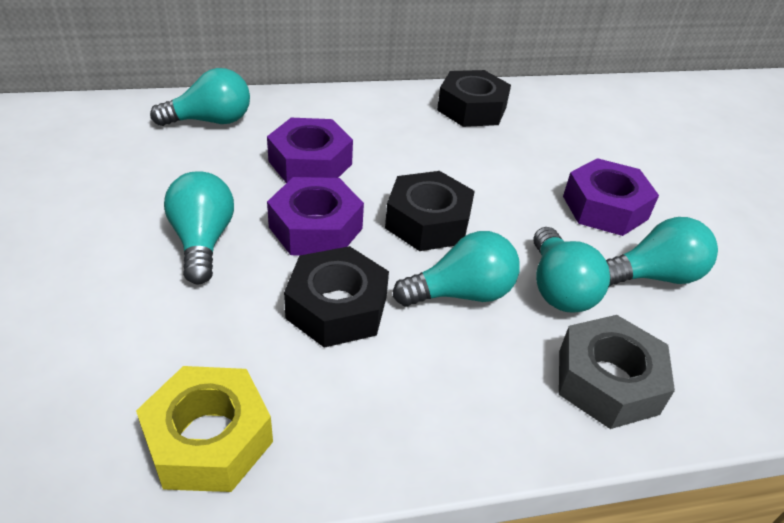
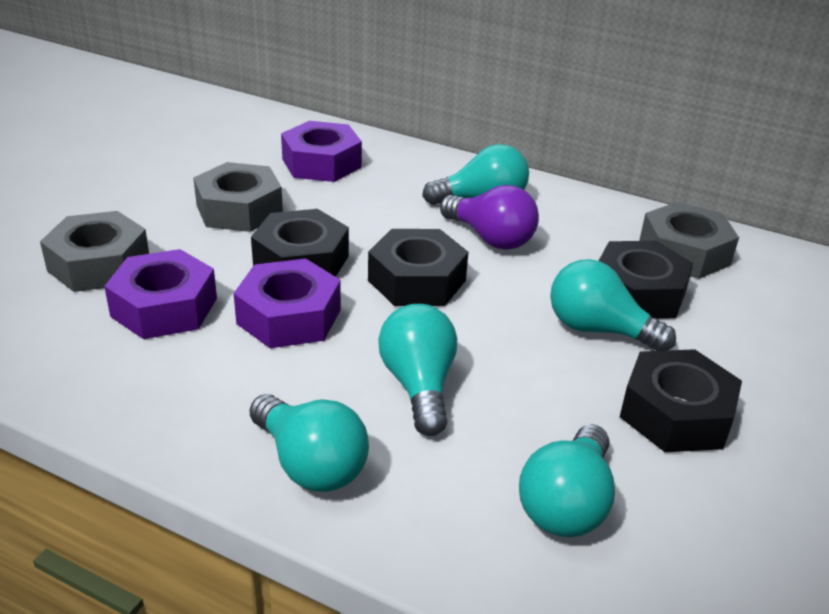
black nut: [284,246,389,348] [385,171,475,251] [437,70,511,127] = 3 -> [251,209,349,277] [368,229,468,306] [599,241,694,319] [620,349,742,452] = 4
grey nut: [559,315,675,429] = 1 -> [40,211,149,292] [193,162,283,232] [639,202,739,279] = 3
purple light bulb: none = 0 -> [440,185,539,250] = 1
yellow nut: [136,366,273,492] = 1 -> none = 0

